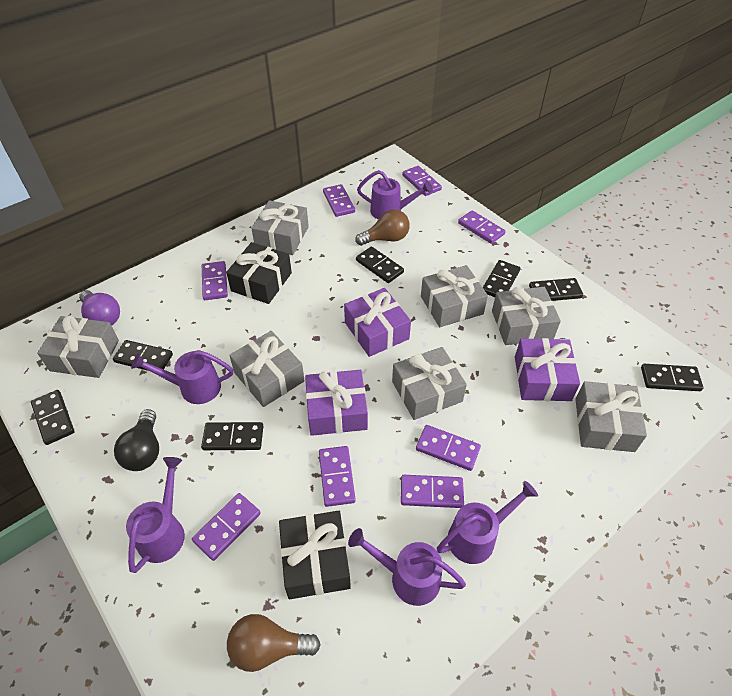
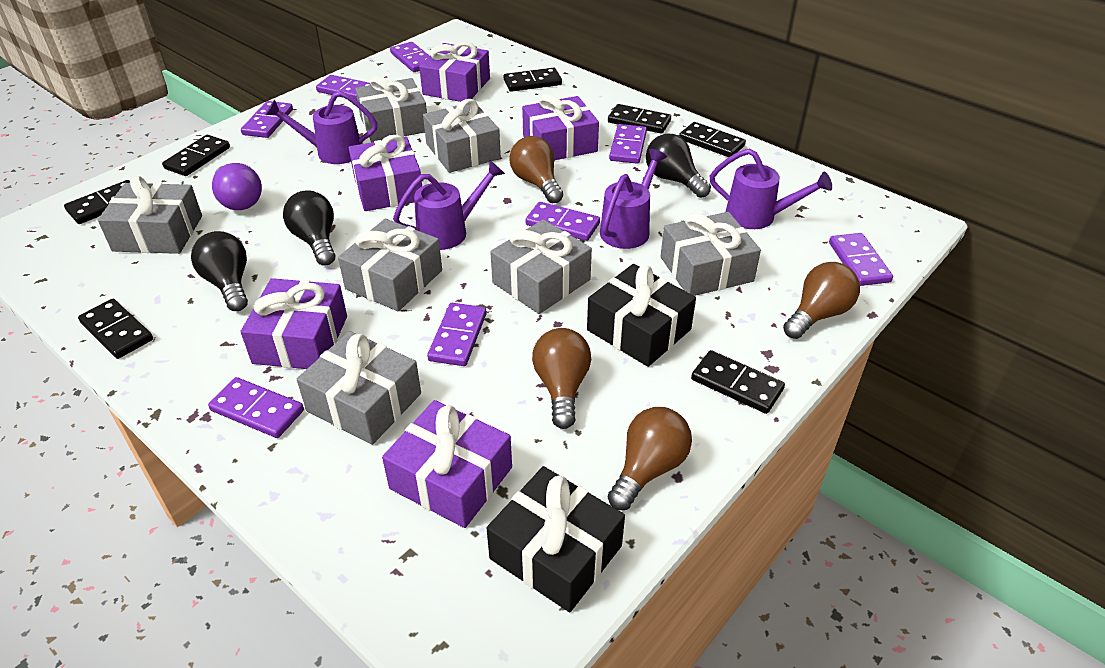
black light bulb: [114,409,159,471] = 1 -> [191,231,248,311] [283,190,335,266] [646,134,711,198] = 3
brown light bulb: [227,614,321,672] [355,209,410,246] = 2 -> [509,136,563,203] [532,328,591,429] [608,407,692,510] [783,262,860,339] = 4
purple gift: [305,370,368,436] [344,288,411,357] [515,338,580,401] = 3 -> [240,278,347,369] [349,135,422,211] [382,400,512,528] [419,42,490,102] [522,94,599,161] = 5
purple watering can: [126,457,185,573] [131,350,233,404] [348,528,466,606] [357,170,433,220] [437,481,538,564] = 5 -> [266,91,378,164] [393,161,505,250] [600,149,667,249] [710,149,832,229] = 4

